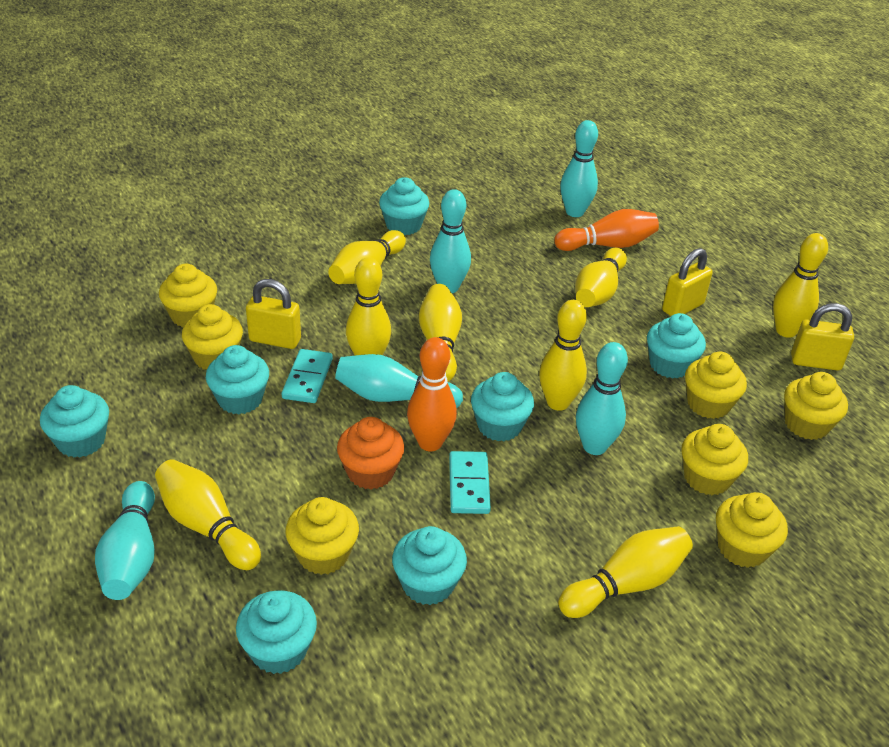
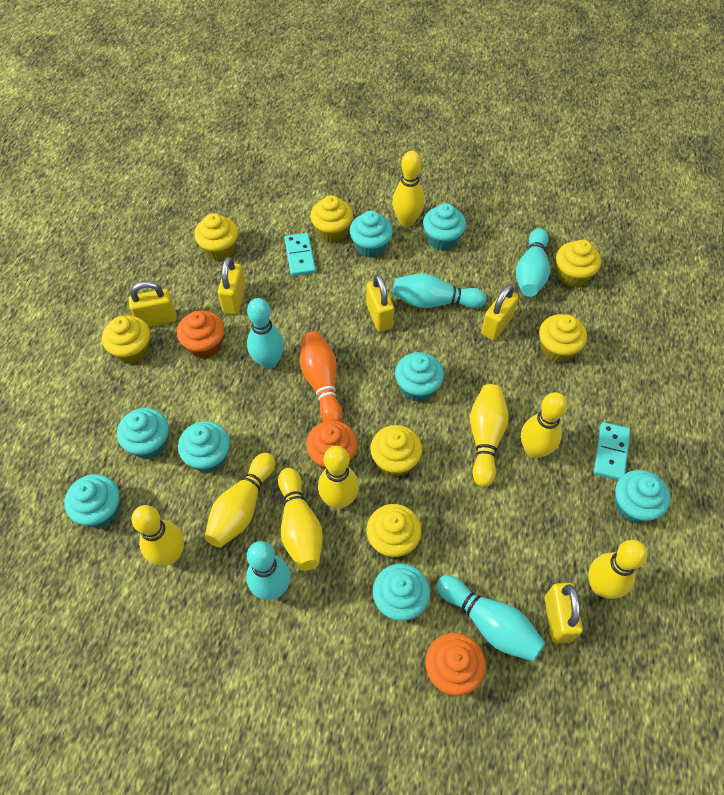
orange bowling pin: [407,337,457,451] [554,209,659,251] = 2 -> [300,331,342,422] = 1
orange cupcake: [337,417,404,490] = 1 -> [177,311,224,358] [306,420,358,469] [425,633,486,696] = 3
turquoise cupcake: [40,385,109,458] [206,345,269,414] [236,590,317,674] [379,177,429,235] [392,526,467,605] [471,372,534,441] [647,313,706,379] = 7 -> [64,474,119,528] [117,408,169,459] [178,421,230,473] [350,211,393,258] [373,563,430,621] [395,352,444,402] [423,203,466,250] [615,470,670,523] = 8
yellow padlock: [246,279,301,349] [662,248,712,316] [791,303,854,371] = 3 -> [128,281,177,327] [218,257,246,315] [366,274,394,332] [481,284,519,340] [544,583,583,644] = 5

